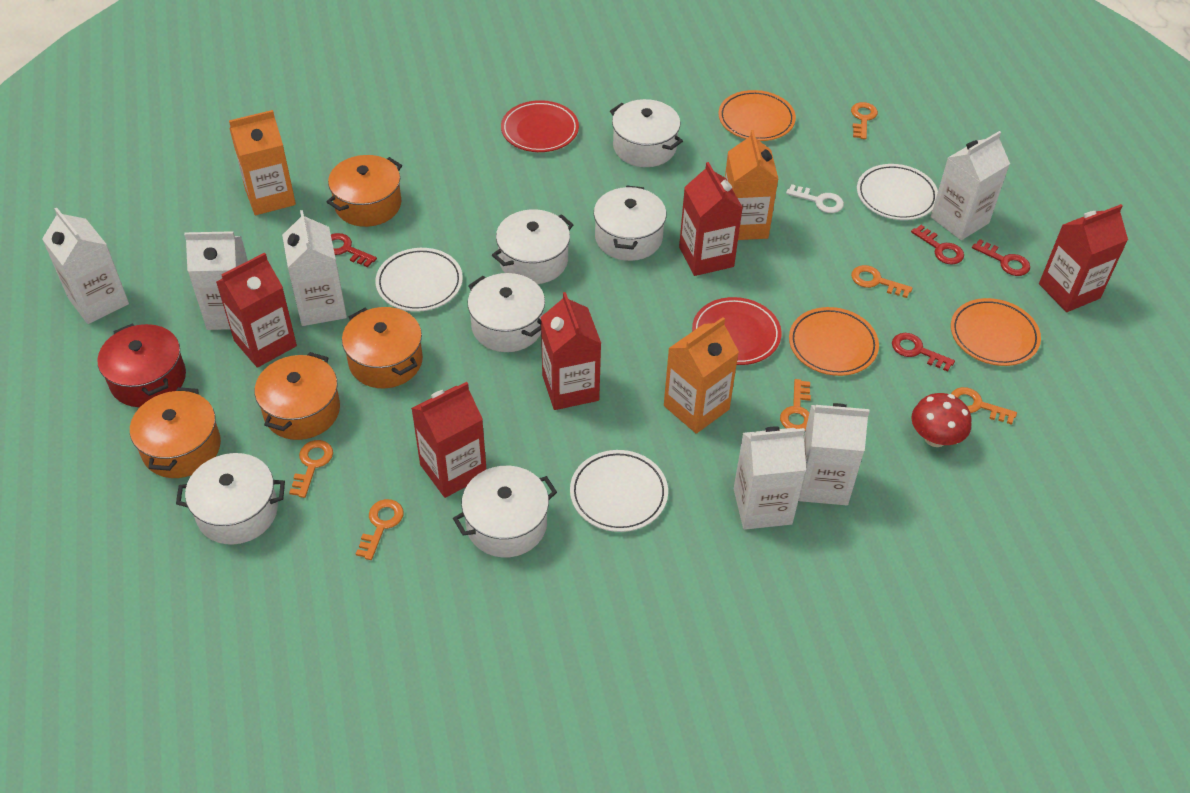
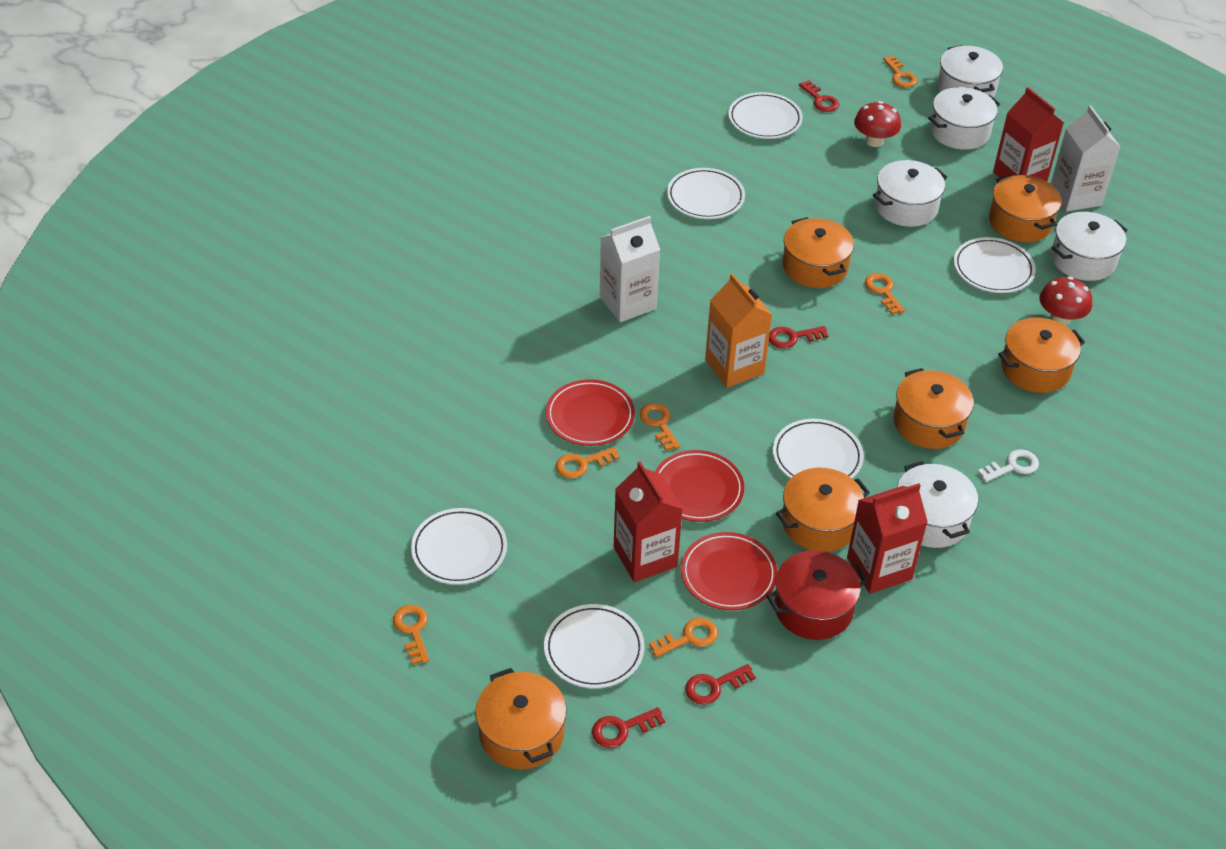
orange carton: [229,110,296,215] [664,317,739,434] [725,130,778,240] = 3 -> [705,273,772,388] = 1
orange plate: [718,90,796,141] [789,307,879,376] [951,298,1041,366] = 3 -> none = 0
orange pot: [130,387,221,478] [255,352,340,440] [327,155,402,227] [342,307,423,388] = 4 -> [475,668,567,769] [776,468,870,552] [782,217,854,288] [893,368,974,449] [989,174,1062,242] [998,317,1085,393] = 6
red carton: [216,252,297,368] [411,382,486,498] [541,292,601,410] [679,162,743,276] [1039,204,1128,312] = 5 -> [614,461,683,582] [847,483,928,594] [993,87,1064,182] = 3
red mushroom: [911,393,972,447] = 1 -> [854,101,901,147] [1040,276,1092,326] = 2
red plate: [501,100,579,152] [692,297,781,365] = 2 -> [546,379,635,446] [655,450,744,522] [681,532,777,610] = 3
white carton: [42,208,129,324] [184,231,248,330] [282,210,347,326] [734,427,806,530] [798,403,870,505] [931,131,1010,240] = 6 -> [600,216,660,322] [1051,105,1120,211] = 2
white plate: [375,248,463,312] [570,450,668,532] [857,164,938,220] = 3 -> [411,508,507,585] [544,604,644,688] [667,168,745,219] [728,92,803,139] [773,419,864,479] [954,237,1036,293] = 6
white pot: [176,453,285,545] [453,466,557,557] [468,273,545,352] [492,209,573,284] [594,185,666,261] [610,99,683,167] = 6 -> [873,160,948,227] [897,461,978,548] [928,87,1000,150] [937,45,1003,97] [1051,212,1128,281] = 5

